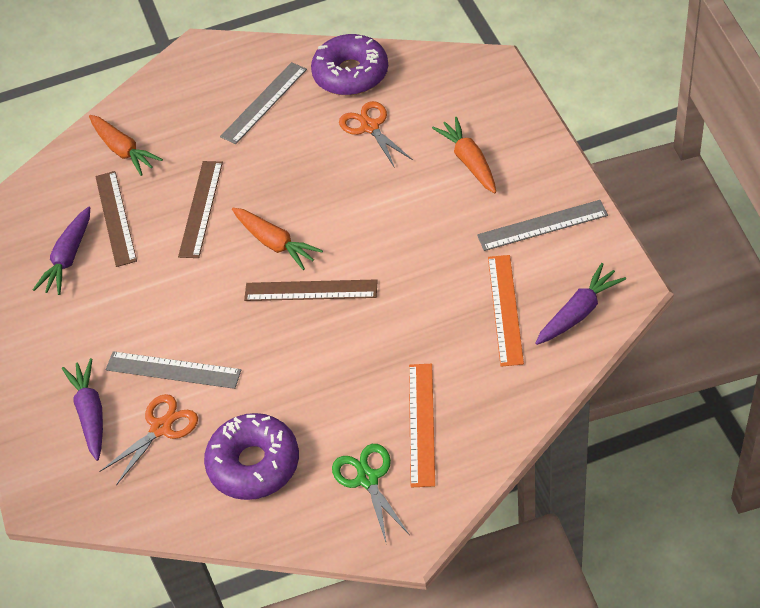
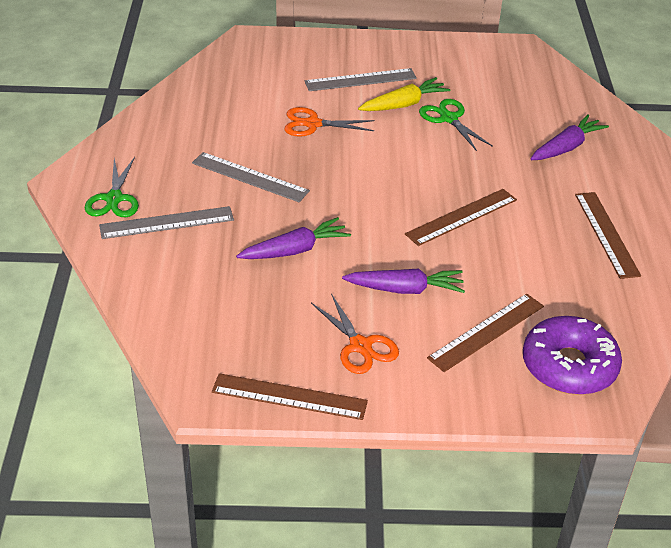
brown ruler: [95,171,137,267] [178,161,223,258] [244,279,378,301] = 3 -> [212,373,368,420] [405,189,517,246] [427,294,544,372] [575,192,641,279] = 4
green scissors: [332,444,409,545] = 1 -> [85,157,139,217] [419,99,493,151] = 2
orange carrot: [89,115,163,176] [232,208,323,270] [432,117,496,193] = 3 -> none = 0
orange ruler: [409,364,435,487] [488,255,524,367] = 2 -> none = 0
purple donut: [204,413,299,500] [311,34,388,95] = 2 -> [523,316,622,395] = 1
yellow carrot: none = 0 -> [358,77,450,111] = 1

